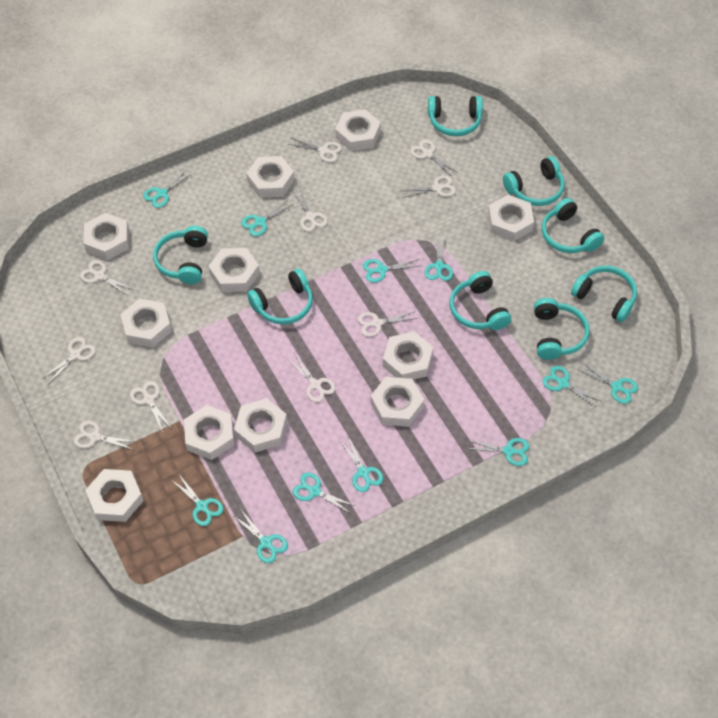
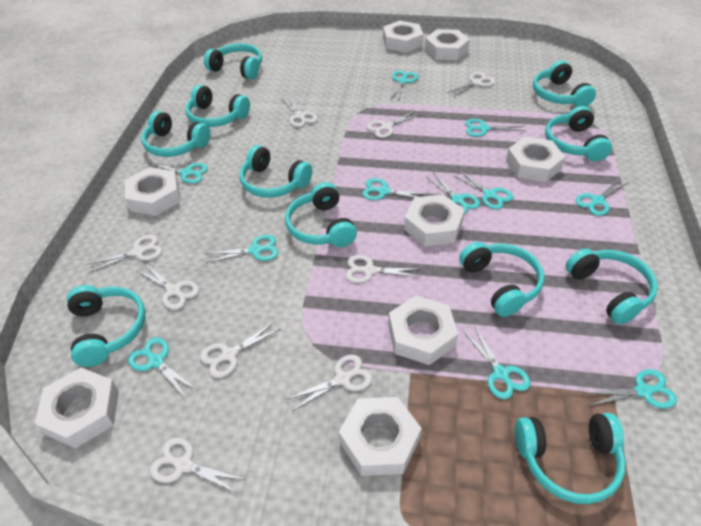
turquoise headphones: [153,226,208,284] [247,269,313,325] [428,96,483,136] [450,271,511,330] [503,156,565,206] [534,298,589,360] [542,198,604,253] [571,266,637,322] = 8 -> [67,285,146,367] [141,111,211,157] [185,85,250,127] [204,43,262,79] [240,145,312,198] [285,182,357,247] [459,242,544,317] [515,413,626,504] [533,61,596,107] [545,106,612,161] [566,248,658,325] = 11
white nut: [84,213,129,260] [86,469,144,522] [120,298,172,347] [184,405,234,460] [208,248,260,292] [234,398,287,452] [246,156,295,198] [335,109,381,151] [370,377,424,427] [383,331,433,380] [488,195,534,242] = 11 -> [34,368,119,448] [125,167,181,216] [339,397,422,476] [383,21,423,53] [388,295,458,365] [404,194,465,246] [425,29,470,60] [506,137,565,182] = 8
white scissors: [42,337,96,383] [73,421,137,450] [80,260,134,295] [130,381,171,432] [288,138,342,162] [288,353,336,402] [292,189,328,232] [358,311,418,337] [402,175,456,198] [410,139,457,175] = 10 -> [87,235,162,273] [136,263,199,310] [150,438,245,493] [200,322,281,378] [281,96,318,127] [286,355,373,411] [346,255,420,283] [367,111,421,138] [447,72,495,97] = 9

